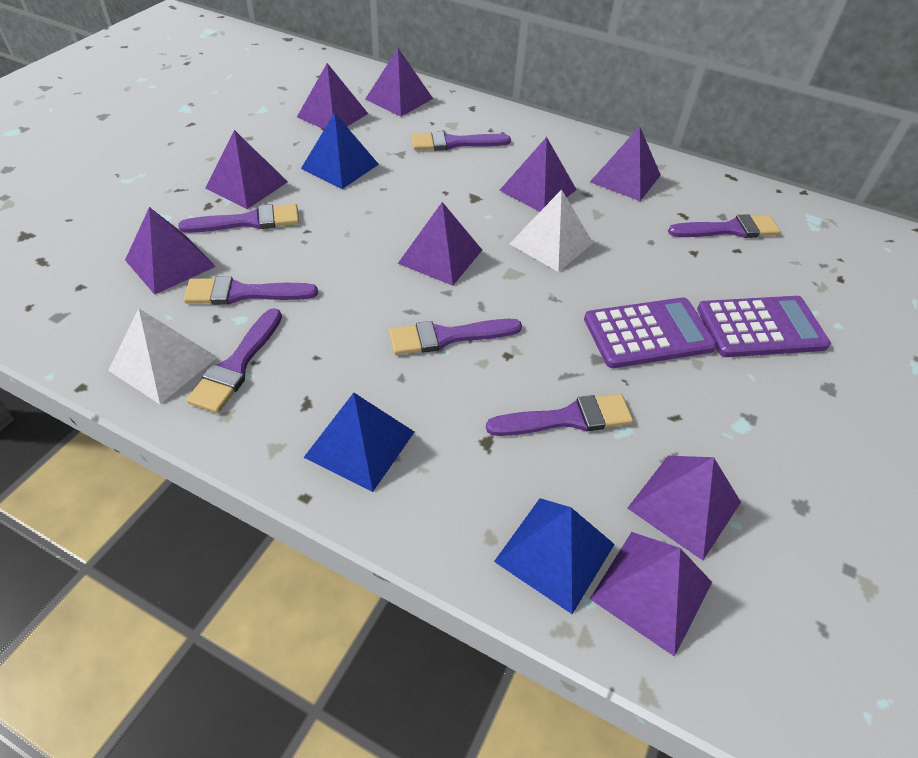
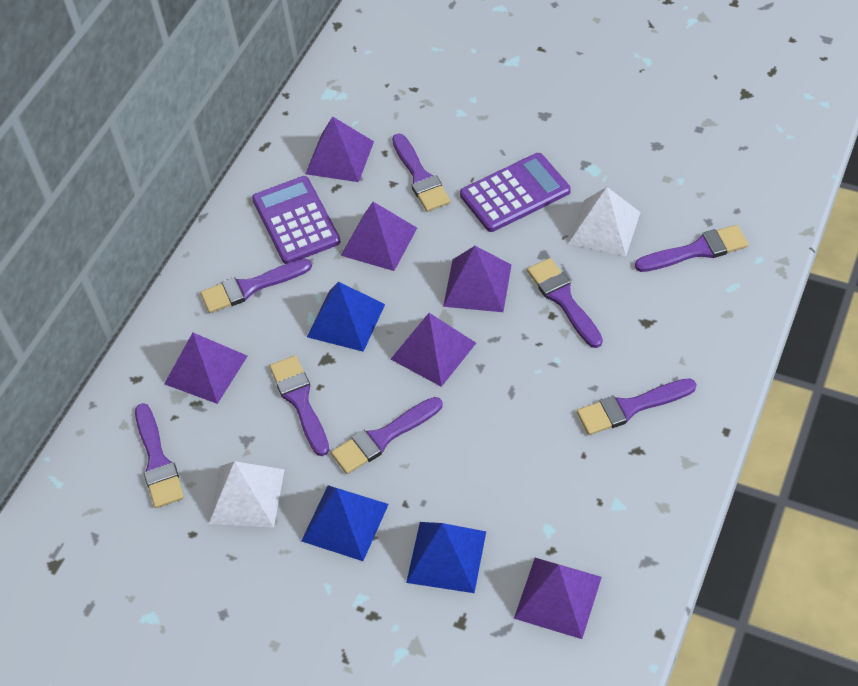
purple brush: [178,204,299,233] [184,276,318,305] [186,308,282,413] [389,319,522,355] [411,131,511,151] [486,394,633,436] [668,214,781,238] = 7 -> [135,403,184,508] [200,259,312,313] [270,355,329,456] [331,397,443,474] [392,133,451,212] [527,258,603,348] [577,378,697,435] [635,225,748,272] = 8
purple pyramid: [125,207,216,295] [205,130,288,209] [297,63,368,129] [365,48,433,117] [398,202,482,286] [499,137,577,212] [590,126,661,201] [590,532,712,657] [627,456,741,560] = 9 -> [164,333,247,404] [305,116,374,182] [341,202,417,271] [391,313,476,387] [443,246,511,312] [514,558,602,639] = 6

